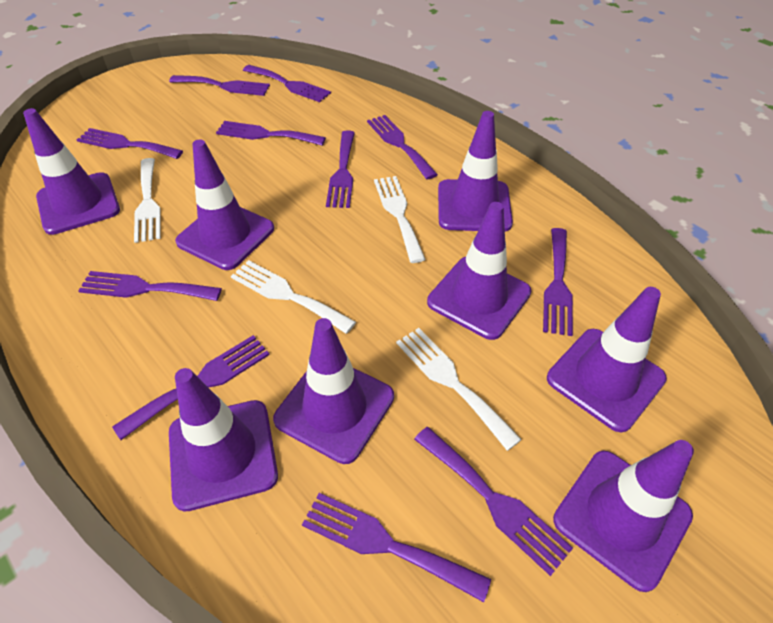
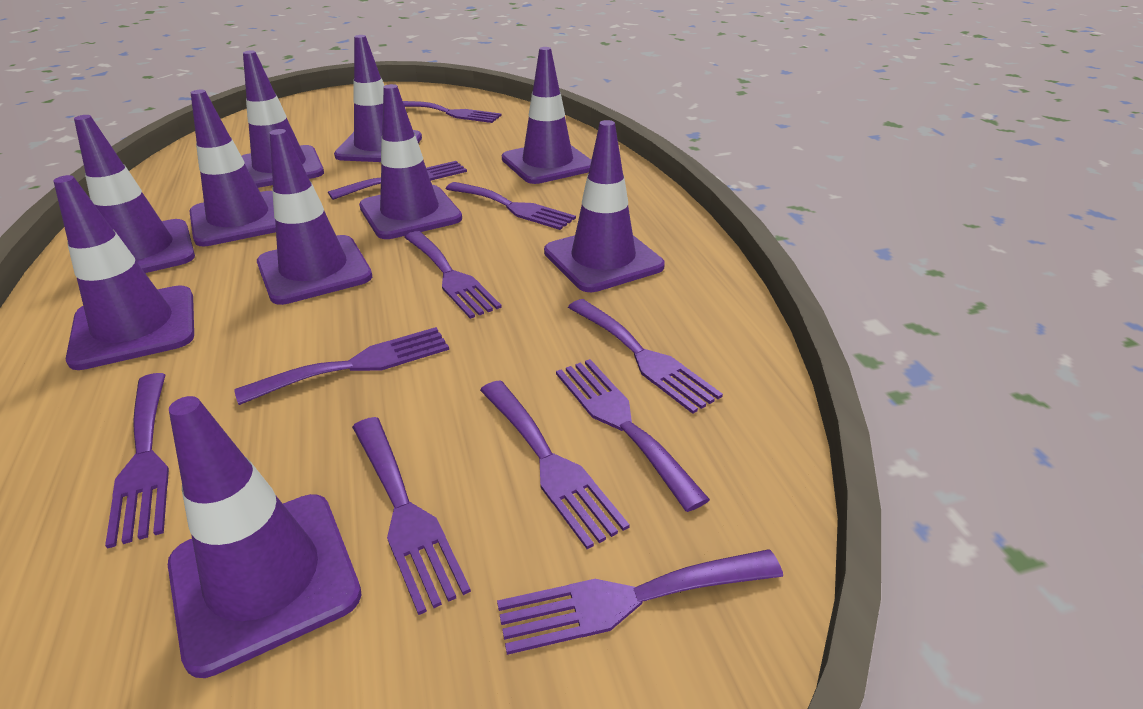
purple traffic cone: [23,108,120,235] [169,368,278,512] [175,139,274,270] [273,318,394,464] [427,202,531,340] [438,111,513,232] [547,287,667,432] [553,440,694,592] = 8 -> [53,175,194,370] [74,115,195,273] [168,396,362,678] [189,90,276,246] [242,51,324,188] [257,129,372,305] [334,35,422,162] [359,84,462,239] [502,47,591,184] [544,120,665,292] = 10
white fork: [134,158,161,243] [231,260,356,334] [374,176,426,263] [396,328,522,451] = 4 -> none = 0

